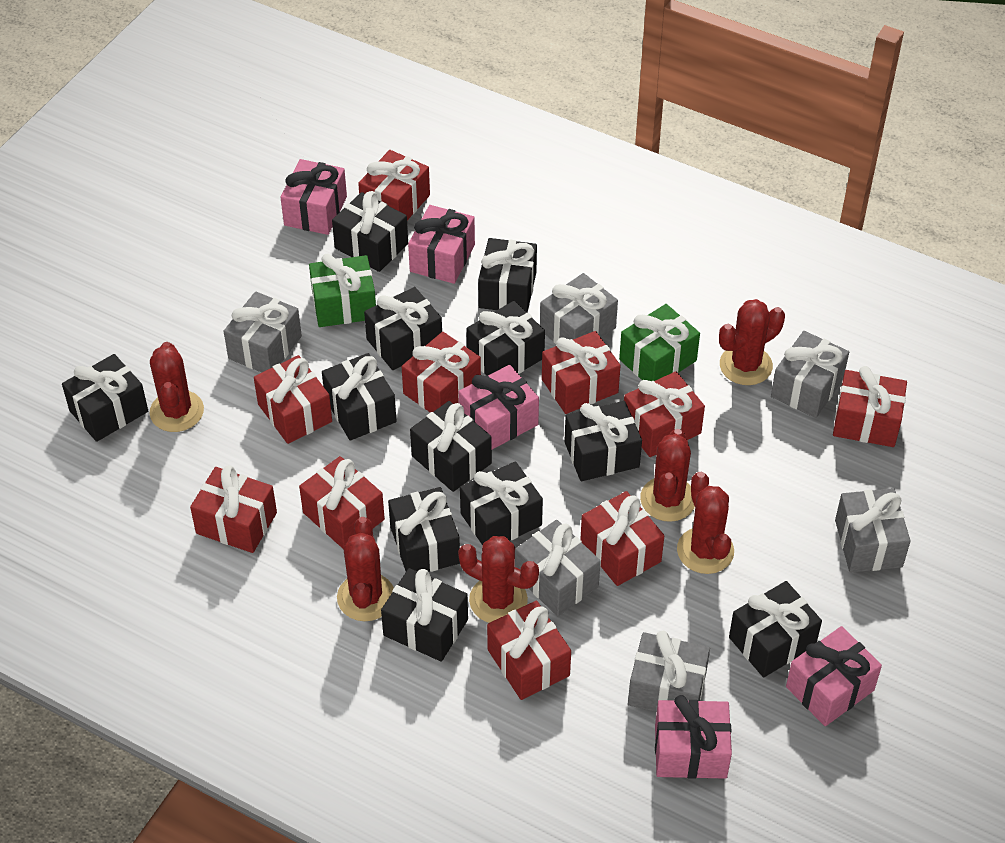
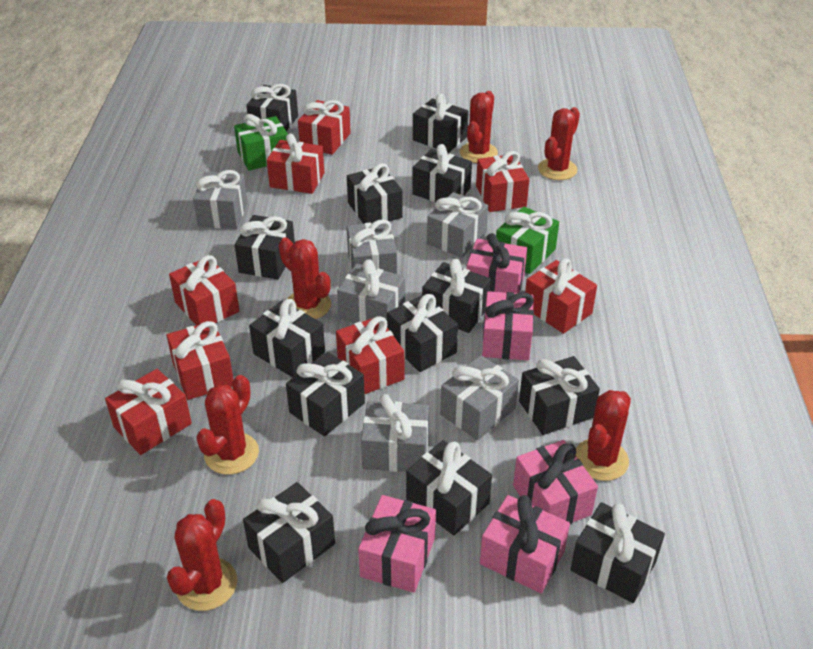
black gift: [62,354,148,442] [322,353,397,440] [332,191,408,272] [364,287,442,370] [381,568,468,662] [388,487,460,572] [410,401,492,492] [460,461,543,545] [466,301,545,375] [478,238,537,313] [564,401,642,481] [729,581,822,677] = 12 -> [235,215,295,279] [243,482,335,583] [246,84,298,131] [249,299,325,377] [286,352,365,436] [347,163,403,224] [387,294,458,372] [406,440,492,536] [412,144,472,202] [413,94,469,153] [422,259,491,333] [519,356,600,435] [570,502,665,603] = 13
red gift: [190,465,277,553] [254,355,332,444] [299,456,385,549] [358,150,430,220] [402,332,481,413] [487,600,571,700] [542,331,621,414] [580,491,664,586] [624,371,705,457] [833,366,907,447] = 10 -> [105,369,192,455] [166,321,234,400] [169,255,240,325] [267,133,324,194] [298,100,351,155] [336,316,404,394] [476,151,529,212] [525,258,597,334] = 8

